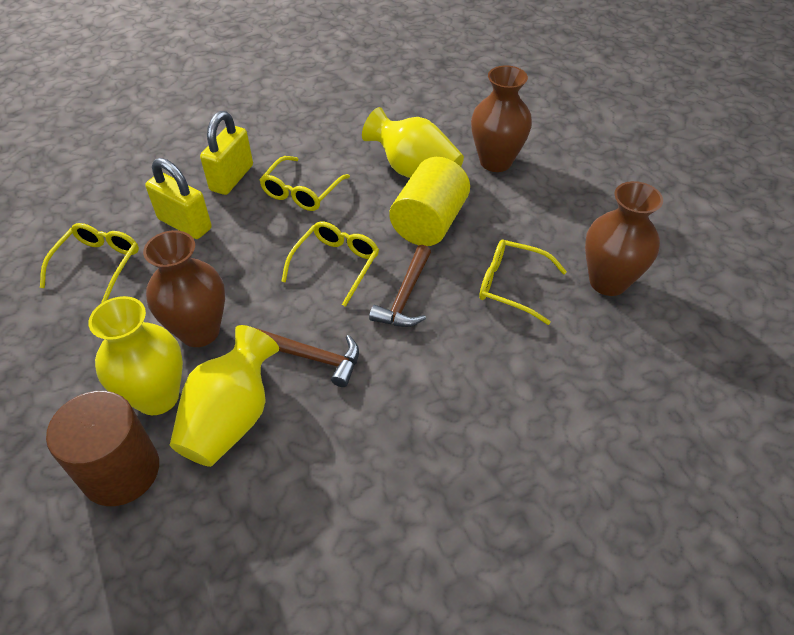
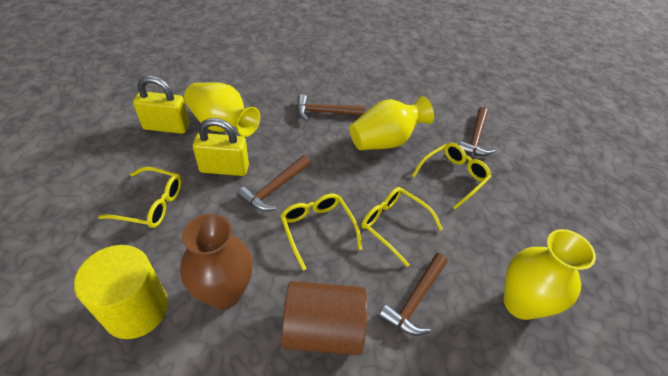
brown hammer: [256,328,359,387] [369,245,431,327] = 2 -> [237,155,310,211] [297,94,365,121] [378,253,448,336] [459,107,495,156] = 4
brown vase: [143,230,225,347] [471,65,532,172] [585,181,663,296] = 3 -> [180,214,253,309] = 1

